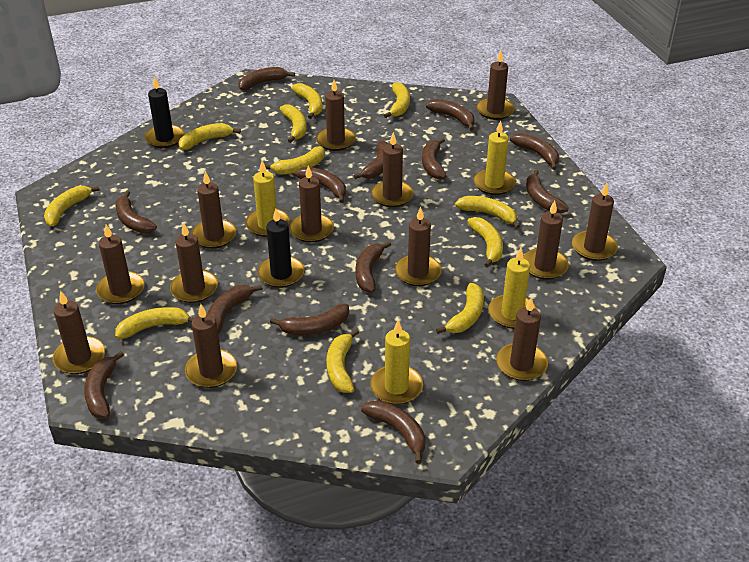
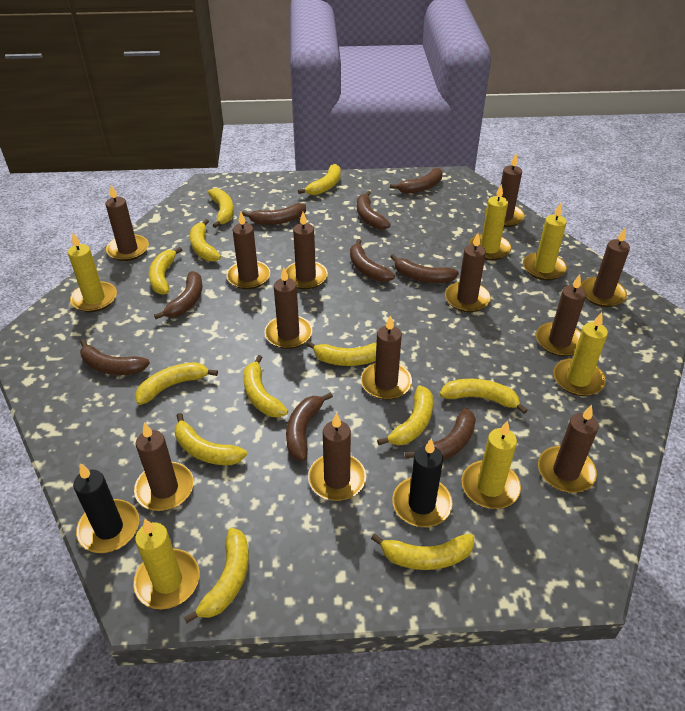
brown banana: [84,351,124,418] [115,191,157,233] [208,285,263,333] [238,67,295,90] [270,304,349,335] [295,167,346,203] [353,141,388,179] [356,241,391,292] [361,401,426,464] [422,138,446,180] [426,99,475,131] [510,133,559,170] [526,170,569,213] = 13 -> [80,339,150,375] [154,271,202,319] [242,203,306,225] [286,392,333,461] [350,239,395,282] [357,191,391,230] [390,168,443,194] [390,254,459,283] [405,408,476,461] = 9
brown candle: [53,290,105,374] [96,225,145,304] [170,223,218,303] [185,304,237,388] [191,171,236,249] [289,165,334,243] [316,80,356,151] [371,132,414,207] [395,207,442,286] [477,51,515,120] [496,297,548,381] [523,201,569,280] [572,183,618,261] = 13 -> [106,185,149,261] [134,423,194,511] [226,212,270,289] [264,267,312,349] [286,212,328,290] [308,413,366,501] [361,315,412,400] [445,233,491,312] [485,154,525,227] [536,274,586,356] [538,405,599,493] [580,228,630,307] = 12
yellow banana: [44,186,100,226] [115,307,193,339] [179,123,241,150] [264,146,325,175] [280,104,307,143] [292,83,322,119] [326,329,359,393] [384,82,410,118] [436,283,484,334] [455,196,520,229] [467,217,503,268] = 11 -> [135,362,218,405] [149,247,182,295] [175,413,247,465] [184,528,249,623] [190,219,221,262] [208,188,234,228] [243,355,288,418] [298,164,341,195] [306,341,377,366] [371,534,474,570] [377,385,433,445] [440,379,528,414] = 12
yellow candle: [246,161,290,237] [370,320,423,405] [473,120,515,195] [488,248,537,329] = 4 -> [68,233,117,312] [133,519,200,609] [462,420,521,509] [469,184,511,260] [523,203,567,280] [553,312,608,396] = 6

